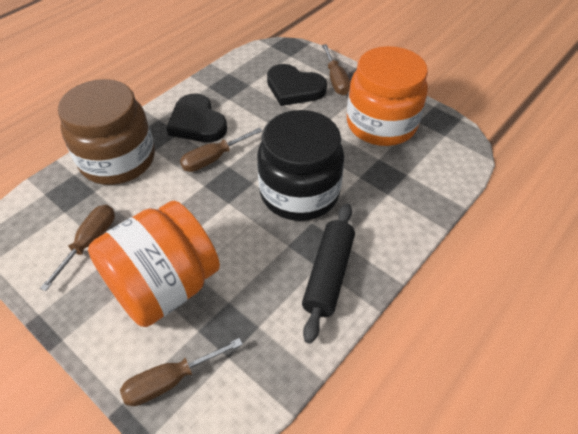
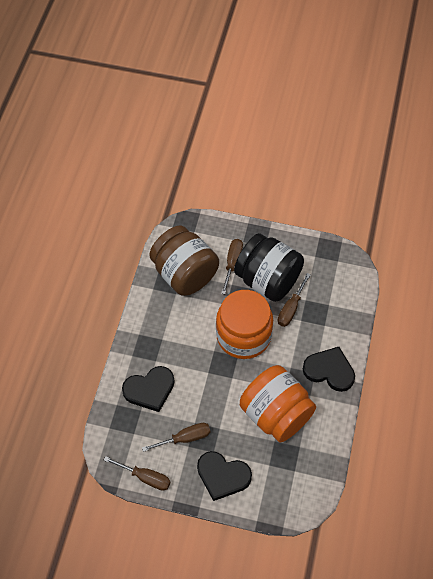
black heart: [167,94,227,142] [267,64,327,106] = 2 -> [122,366,175,412] [197,451,252,501] [303,347,355,392] = 3
black rolling pin: [302,203,355,344] = 1 -> none = 0

